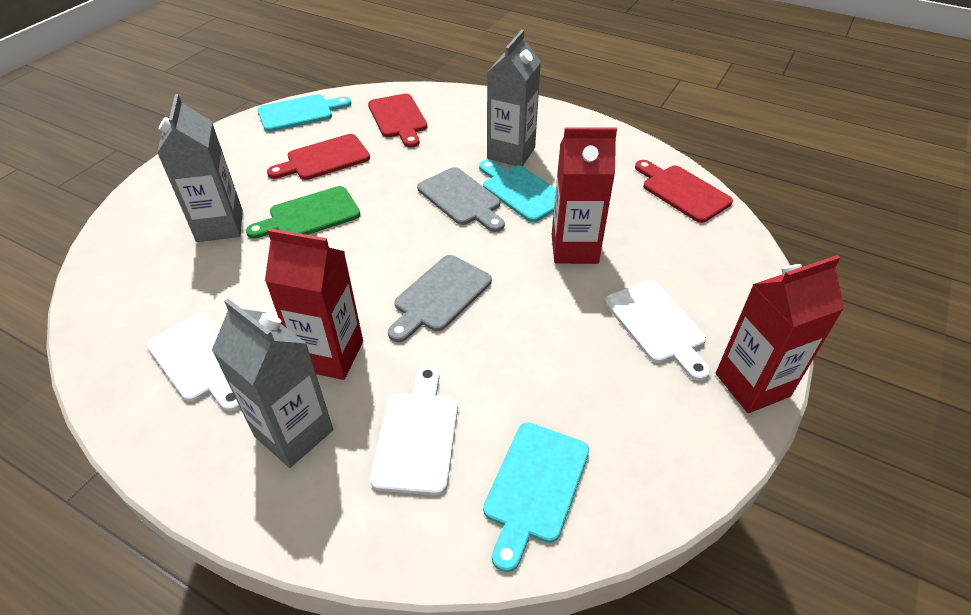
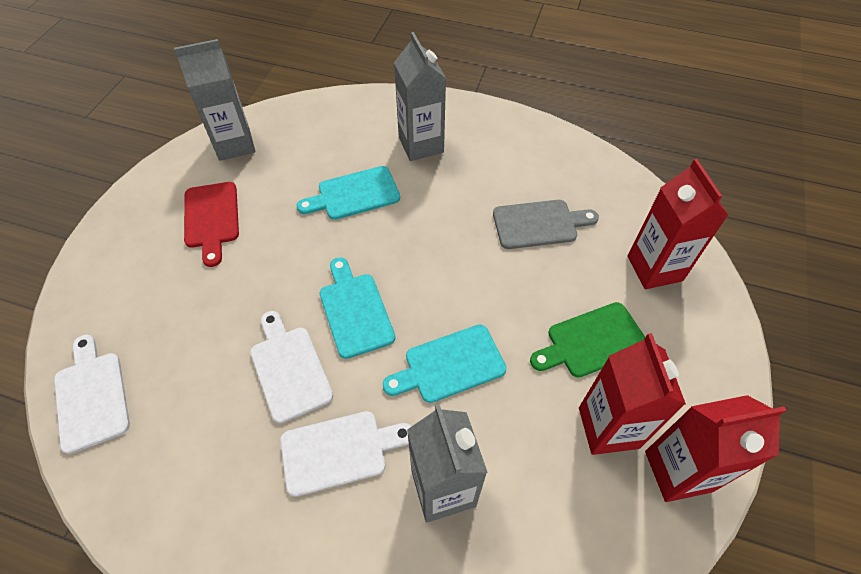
grey cutting board: [388,255,492,342] [417,167,505,232] = 2 -> [493,200,599,249] = 1
red cutting board: [267,134,370,180] [368,94,427,148] [635,160,733,223] = 3 -> [184,182,239,267] = 1

